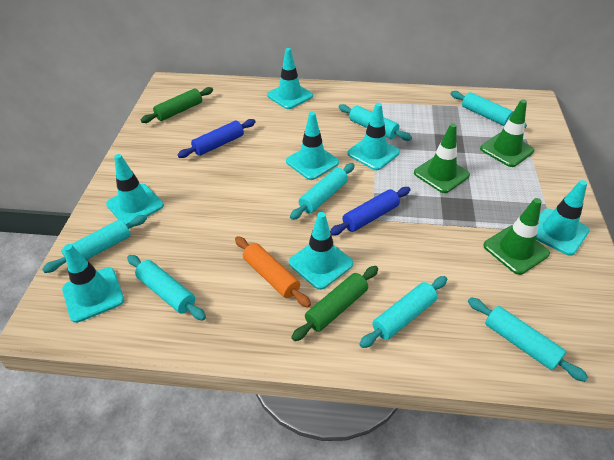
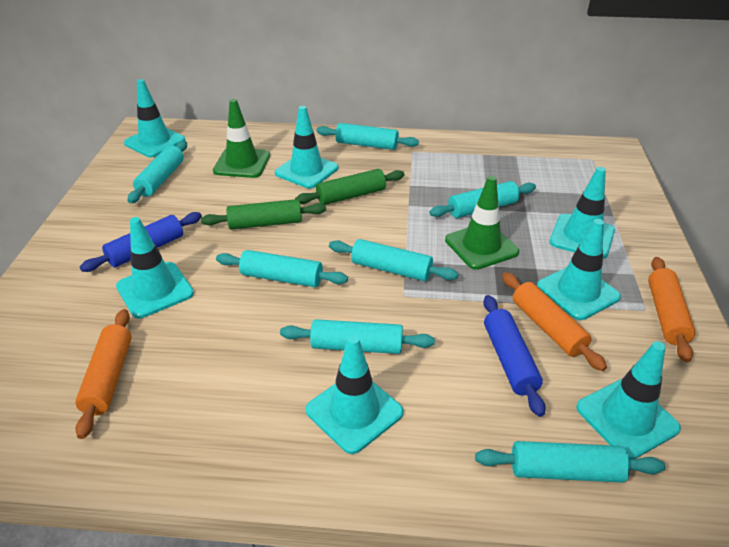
green traffic cone: [414,123,470,193] [480,99,534,167] [483,198,550,275] = 3 -> [213,99,270,178] [445,176,519,270] = 2
orange rolling pin: [235,236,311,308] = 1 -> [75,309,132,439] [502,272,607,371] [648,257,696,363] = 3

